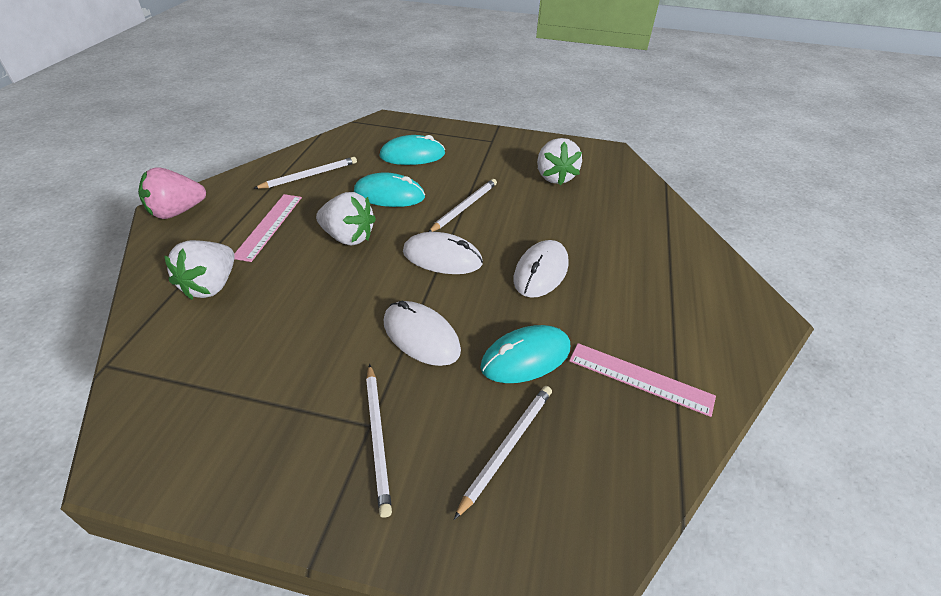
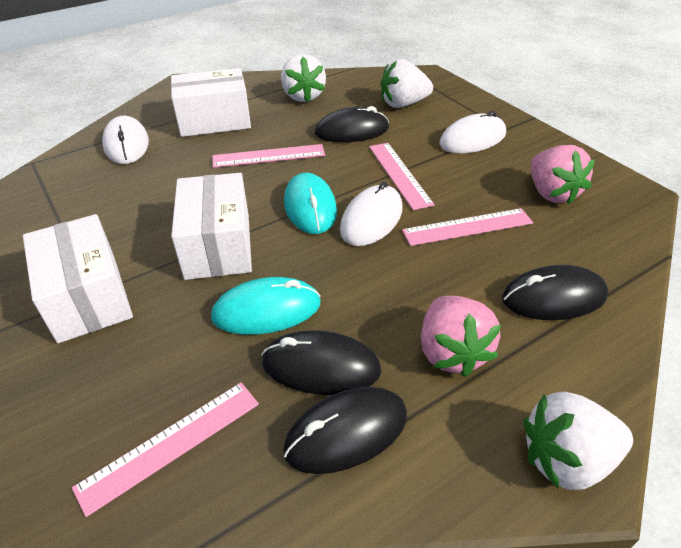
black mouse: none = 0 -> [261,330,381,395] [283,387,407,474] [315,106,389,142] [502,265,608,320] = 4
pink ruler: [234,194,302,262] [569,343,716,417] = 2 -> [72,382,259,517] [213,144,325,168] [369,143,435,210] [402,208,533,246] = 4
pink strawberry: [138,168,206,219] = 1 -> [421,296,501,377] [531,145,595,205] = 2
turquoise mouse: [354,172,425,207] [379,135,445,165] [480,325,570,383] = 3 -> [211,277,321,335] [284,173,337,234] = 2
white box: none = 0 -> [23,214,133,343] [171,68,251,137] [171,173,252,280] = 3
white pencil: [253,157,357,189] [366,364,392,518] [429,179,497,232] [454,386,552,520] = 4 -> none = 0

